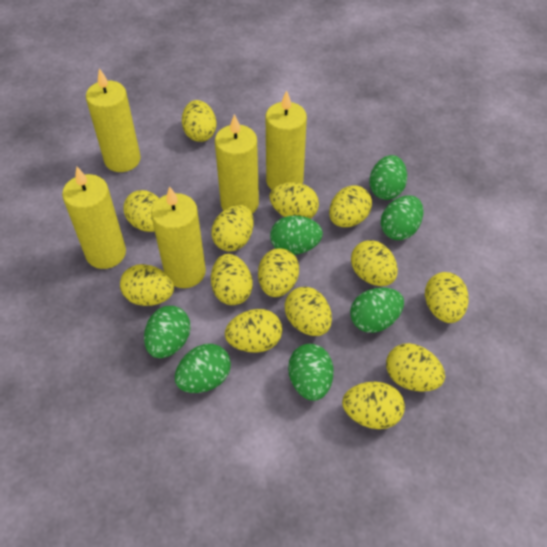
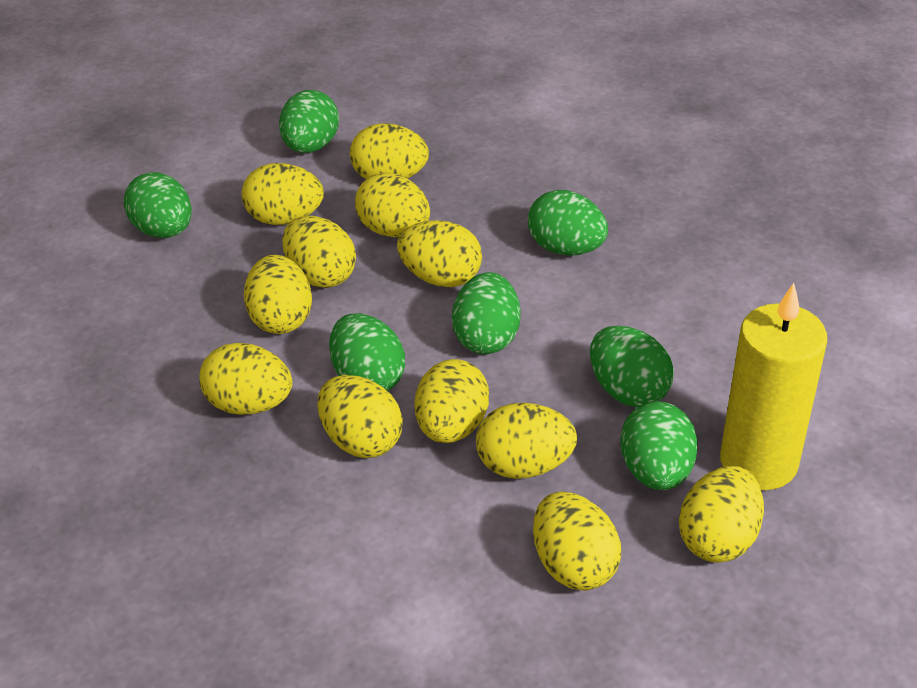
yellow candle: [62,167,126,269] [86,68,141,172] [151,186,206,288] [215,114,259,214] [265,90,307,190] = 5 -> [720,283,827,490] = 1
yellow egg: [120,264,174,306] [123,190,159,232] [182,100,217,142] [211,205,254,252] [211,254,252,305] [225,309,282,353] [258,248,299,297] [269,182,319,219] [285,287,332,336] [329,185,372,227] [342,381,405,429] [351,240,398,286] [386,343,445,392] [425,272,469,323] = 14 -> [199,343,292,415] [241,163,324,225] [244,255,312,334] [282,216,356,288] [317,375,403,458] [350,123,429,179] [355,173,430,237] [397,220,482,287] [414,359,489,443] [476,403,577,479] [533,491,621,591] [679,466,764,563] = 12

